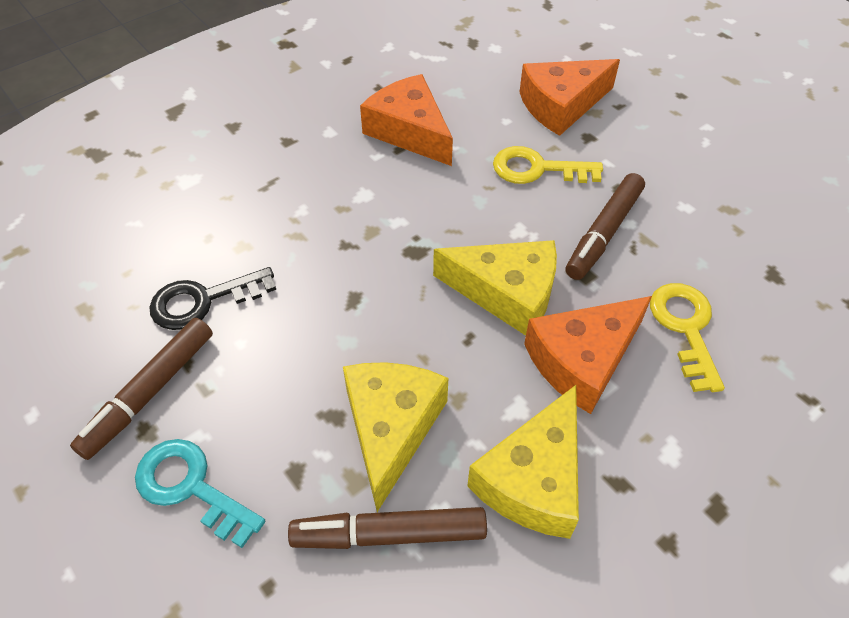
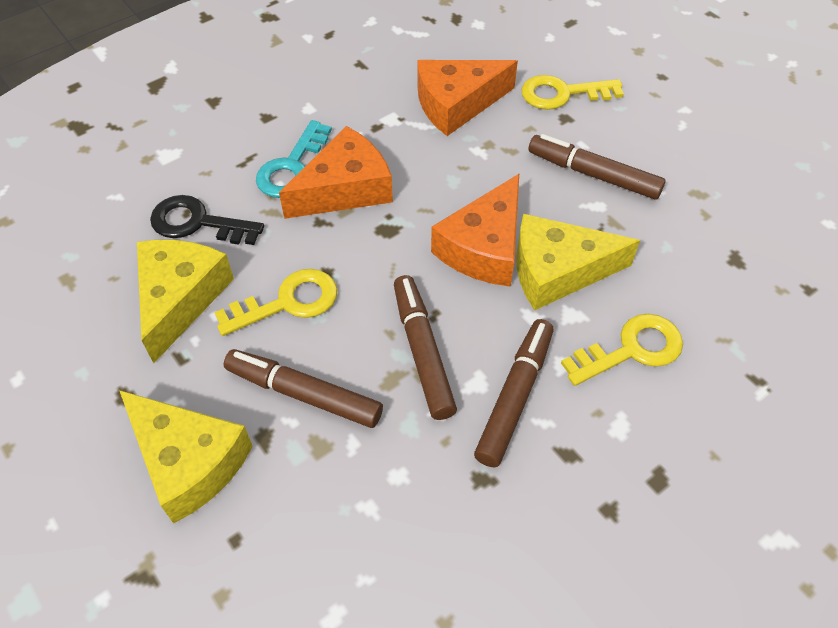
brown marker: [70,318,213,460] [288,507,487,549] [566,173,645,280] = 3 -> [224,349,383,428] [394,275,457,420] [474,319,554,468] [529,134,666,200] = 4
yellow key: [493,146,603,184] [650,283,725,392] = 2 -> [214,269,337,336] [522,75,624,110] [561,314,683,386] = 3

